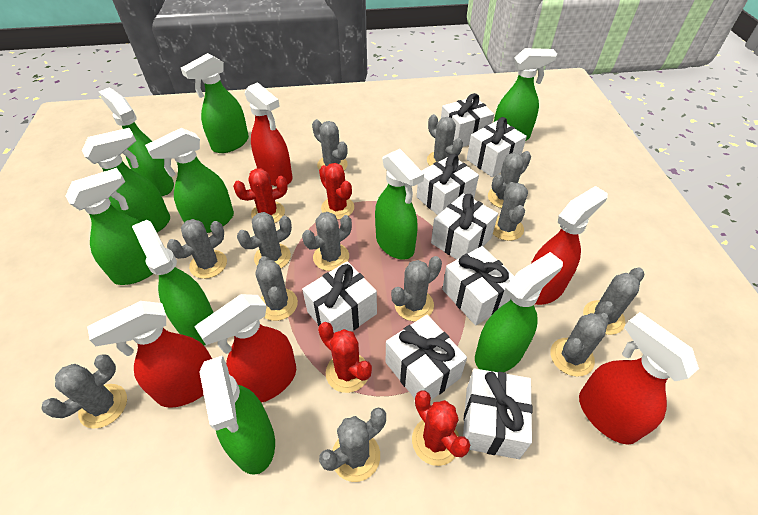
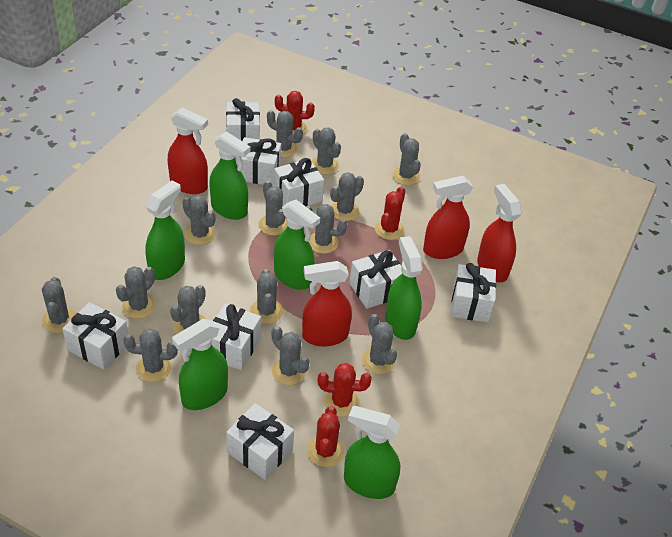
green spray bottle: [65,168,153,285] [82,128,170,232] [99,88,174,196] [132,220,214,345] [145,128,234,233] [181,53,249,153] [199,355,275,475] [375,149,424,260] [475,252,563,372] [494,48,557,141] = 10 -> [145,180,185,280] [172,319,228,410] [209,132,250,220] [274,200,320,290] [344,406,400,499] [385,236,423,340] = 6
grey cactus: [42,354,127,429] [167,219,227,279] [237,212,292,268] [256,256,298,321] [302,212,352,271] [312,119,348,170] [319,407,386,482] [391,256,442,321] [427,114,463,166] [488,151,531,208] [493,182,528,241] [550,313,610,377] [583,267,644,335] = 13 -> [42,277,76,333] [116,266,156,319] [123,328,178,382] [170,285,205,334] [182,195,216,245] [250,269,283,324] [259,181,287,236] [267,110,303,158] [271,326,310,385] [306,204,347,254] [312,127,341,175] [330,172,364,221] [362,314,397,374] [392,133,421,185] = 14
red spray bottle: [87,301,212,408] [195,294,296,403] [245,82,293,186] [531,186,608,305] [579,312,699,445] = 5 -> [168,108,208,194] [302,261,352,347] [423,176,473,259] [477,184,522,282] = 4

